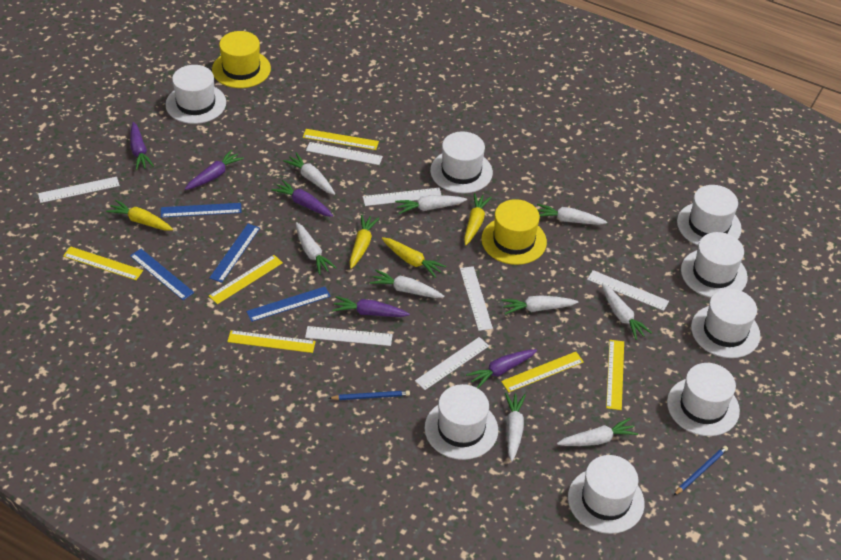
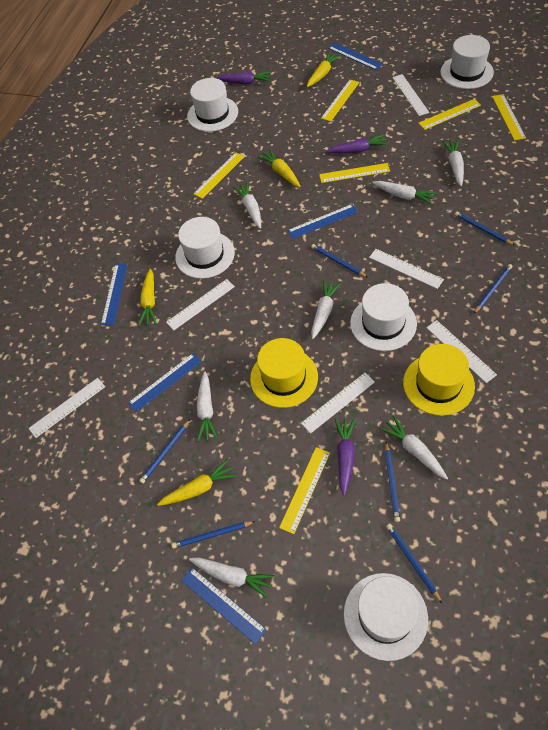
blue pencil: [329,390,410,400] [674,446,728,495] = 2 -> [139,420,190,483] [172,521,256,549] [311,244,367,277] [385,442,400,522] [386,524,442,603] [455,212,514,245] [474,264,513,314] = 7
blue ruler: [130,249,194,300] [161,203,241,218] [209,224,260,283] [246,287,331,322] = 4 -> [101,264,128,325] [128,353,201,412] [181,567,267,644] [287,204,358,239] [328,43,383,70] = 5
purple carrot: [130,122,154,170] [185,149,244,190] [271,180,333,217] [332,296,410,317] [466,349,537,388] = 5 -> [216,72,271,84] [326,134,388,153] [335,418,355,496] = 3
white carrot: [283,153,335,195] [296,222,336,275] [370,270,444,298] [395,195,467,214] [502,295,578,315] [505,393,526,461] [537,204,607,225] [557,418,638,446] [602,284,652,340] = 9 -> [189,558,275,599] [197,372,218,442] [233,182,261,229] [311,280,341,339] [372,181,437,205] [379,416,448,480] [442,139,464,186] = 7
white hat: [165,65,226,124] [424,384,498,460] [430,131,493,193] [568,455,645,534] [667,363,740,436] [677,185,742,245] [681,232,748,298] [691,289,760,358] = 8 -> [175,217,235,279] [187,78,238,132] [344,573,428,661] [350,283,417,351] [440,35,494,89] = 5
white ruler: [38,177,120,203] [305,326,393,346] [306,142,383,165] [363,188,441,206] [415,337,489,390] [460,266,493,331] [587,270,669,311] = 7 -> [28,378,105,438] [166,279,235,330] [301,373,375,433] [369,249,444,289] [392,74,429,116] [426,320,497,383] = 6

